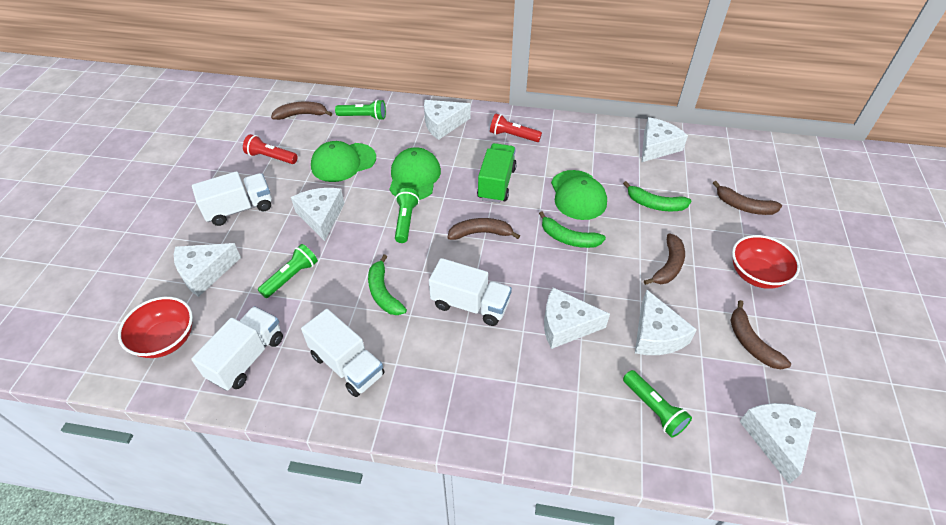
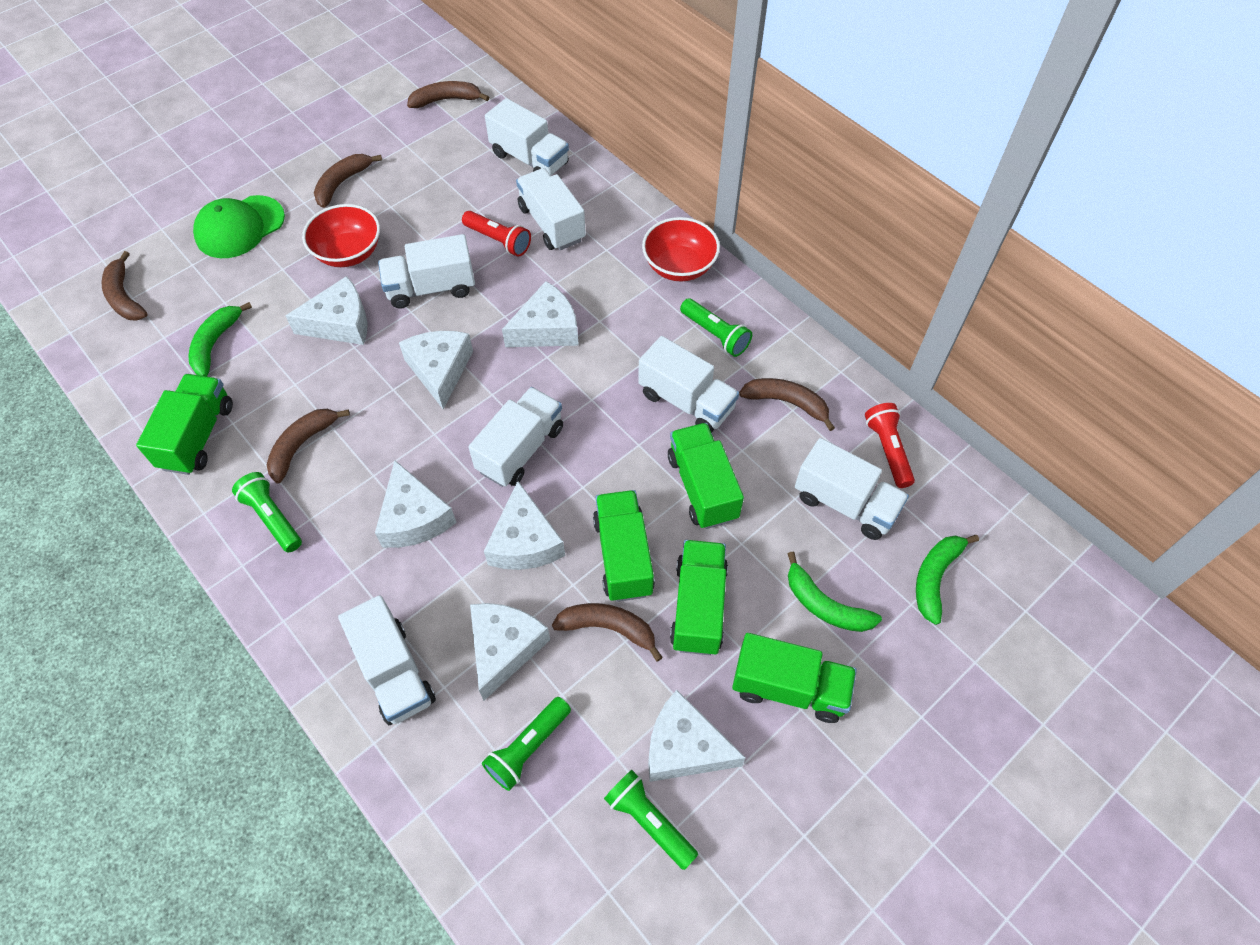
brown banana: [271,101,332,120] [448,218,520,240] [644,233,685,285] [713,181,782,215] [730,300,791,369] = 5 -> [101,251,148,321] [267,409,350,483] [314,154,382,208] [407,81,489,108] [552,603,663,662] [739,378,835,431] = 6
green cap: [311,141,376,182] [389,147,441,200] [551,170,607,220] = 3 -> [193,195,285,258] = 1
green truck: [477,143,517,203] = 1 -> [136,374,233,475] [593,490,655,602] [668,423,744,529] [670,540,728,655] [732,633,857,723] = 5
white truck: [191,306,283,391] [192,171,272,226] [301,309,384,397] [429,258,512,326] = 4 -> [338,595,436,725] [378,234,475,309] [468,387,563,487] [485,98,569,176] [516,168,586,250] [638,336,739,433] [795,438,909,540] = 7

